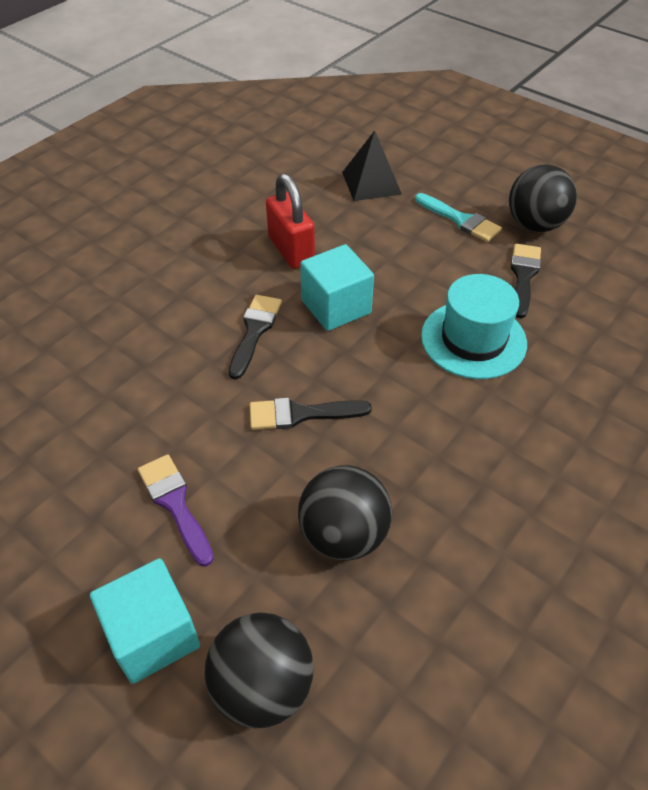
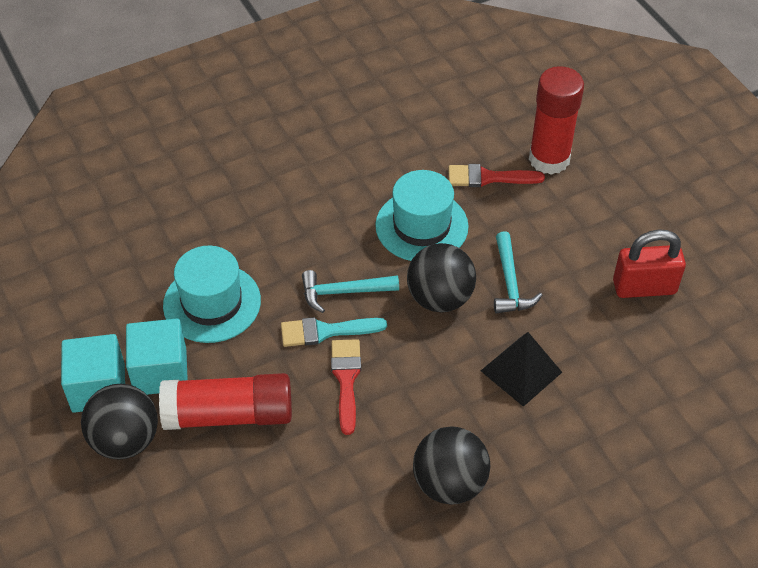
black brush: [228,295,282,380] [250,398,372,430] [511,244,541,319] = 3 -> none = 0
purple brush: [138,454,214,567] = 1 -> none = 0
red brush: none = 0 -> [331,339,361,435] [449,164,545,187] = 2
red glue stick: none = 0 -> [159,373,292,430] [529,66,584,175] = 2
turquoise hammer: none = 0 -> [302,270,399,313] [494,231,542,313] = 2
turquoise hat: [421,274,527,379] = 1 -> [163,246,261,343] [375,170,469,261] = 2

